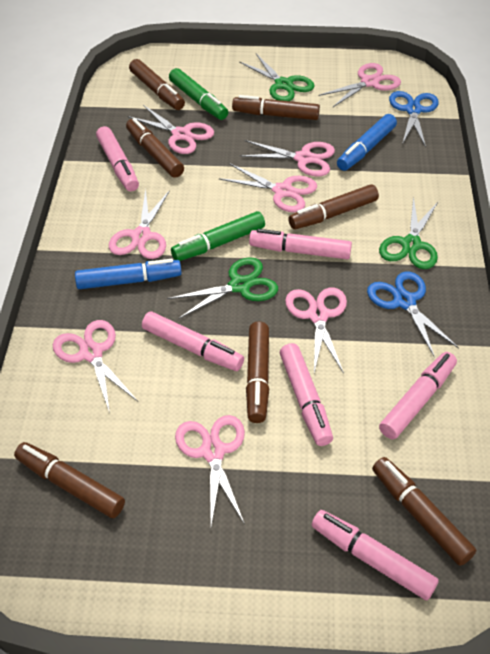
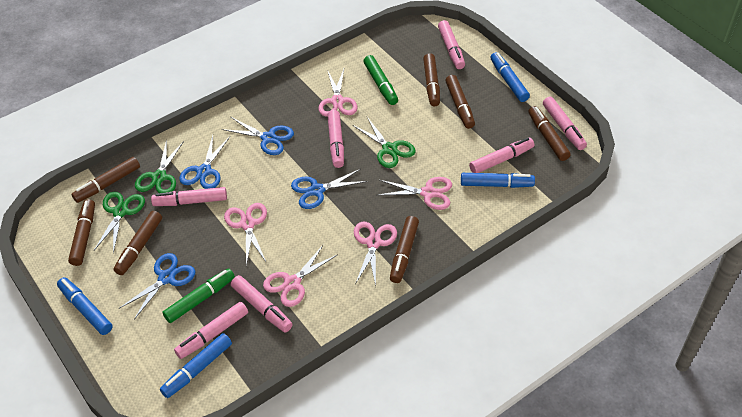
blue marker: [75,259,182,289] [337,114,397,171] = 2 -> [57,277,113,335] [160,333,232,398] [461,173,535,188] [490,52,530,102] = 4
blue scissors: [367,271,459,357] [389,91,439,147] = 2 -> [120,253,196,319] [179,135,230,189] [222,117,294,155] [291,169,368,209] = 4
pink marker: [96,126,139,191] [142,311,244,371] [249,229,352,259] [280,343,333,446] [312,510,439,600] [379,352,457,439] = 6 -> [151,187,227,206] [174,302,248,359] [231,275,293,333] [327,110,344,168] [438,20,465,69] [469,138,534,173] [543,97,587,150] = 7
pink scissors: [53,320,138,413] [109,189,170,259] [128,105,214,154] [175,415,245,526] [219,164,317,212] [240,140,335,177] [285,287,347,374] [318,63,401,107] = 8 -> [224,203,267,266] [263,244,337,307] [318,69,358,116] [354,222,397,286] [378,177,452,210] = 5

